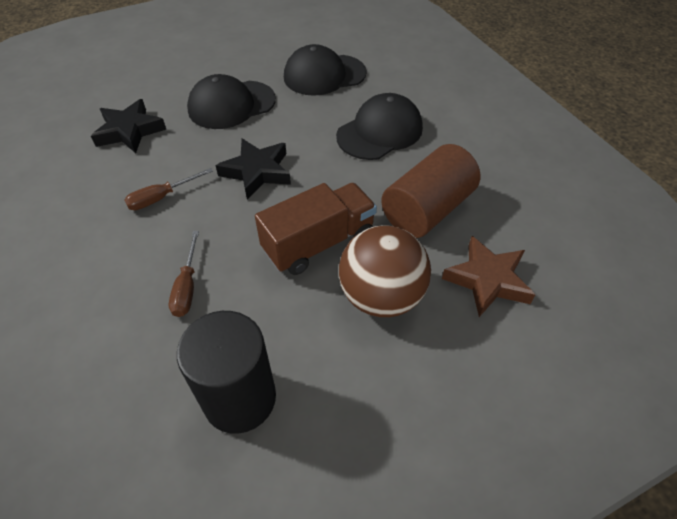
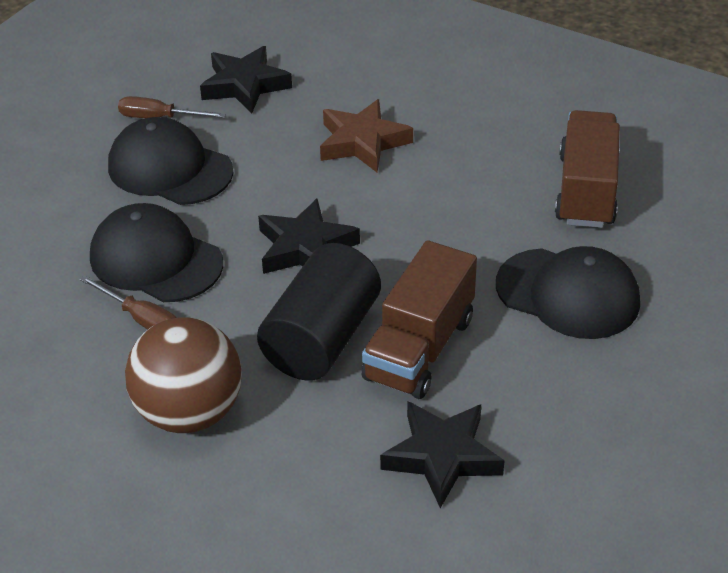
black star: [91,99,166,153] [215,138,291,199] = 2 -> [200,46,292,113] [258,199,360,274] [380,401,505,508] = 3
brown cylinder: [381,144,481,238] = 1 -> none = 0
brown truck: [255,183,377,275] = 1 -> [362,240,477,399] [555,110,620,228] = 2

